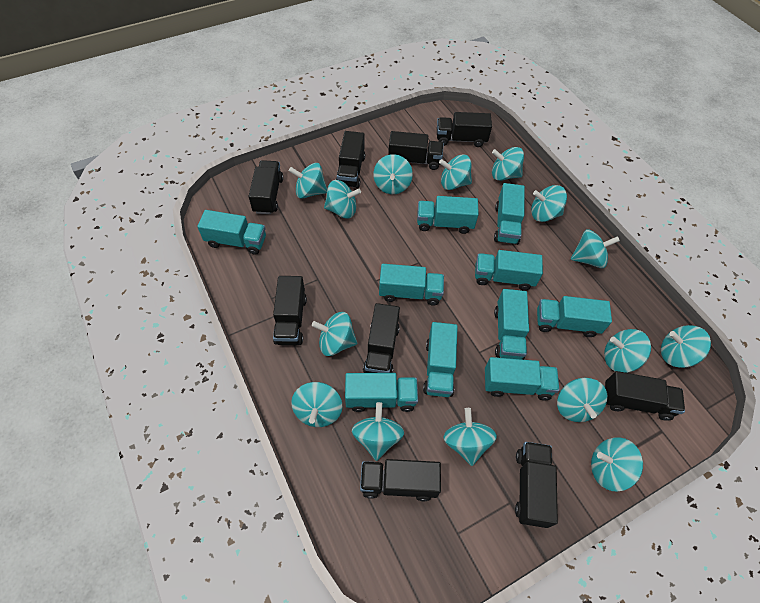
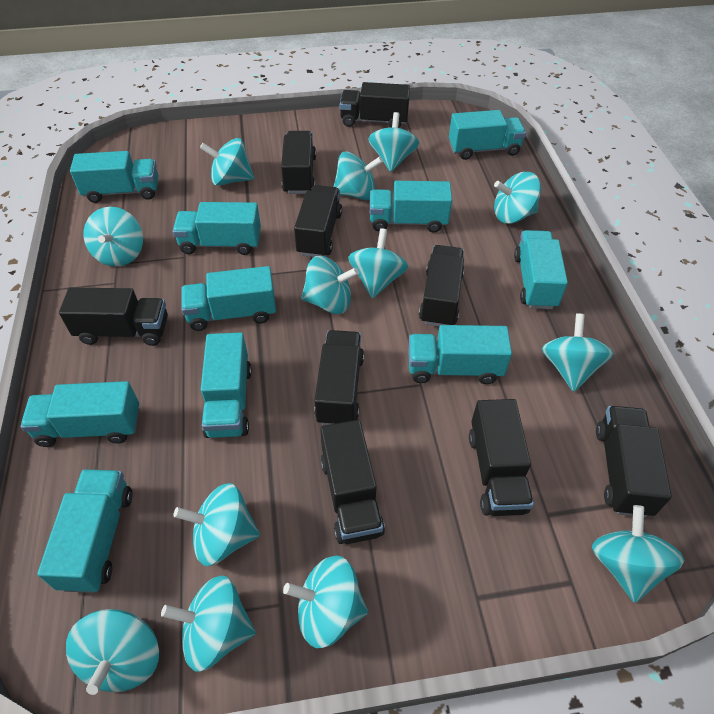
turquoise spinning top: [289,163,327,199] [291,382,343,427] [312,312,357,356] [324,180,361,219] [352,402,404,461] [373,154,413,194] [439,154,472,190] [443,408,497,466] [492,147,524,181] [531,185,567,222] [557,378,607,422] [571,229,620,268] [591,437,643,491] [604,329,651,373] [661,325,711,368] = 15 -> [66,609,159,695] [84,207,143,267] [161,575,256,672] [173,483,260,566] [200,138,254,186] [283,555,368,648] [301,256,359,314] [333,152,383,200] [348,228,408,298] [368,112,419,172] [494,172,541,224] [542,314,614,392] [592,505,684,603] = 13

